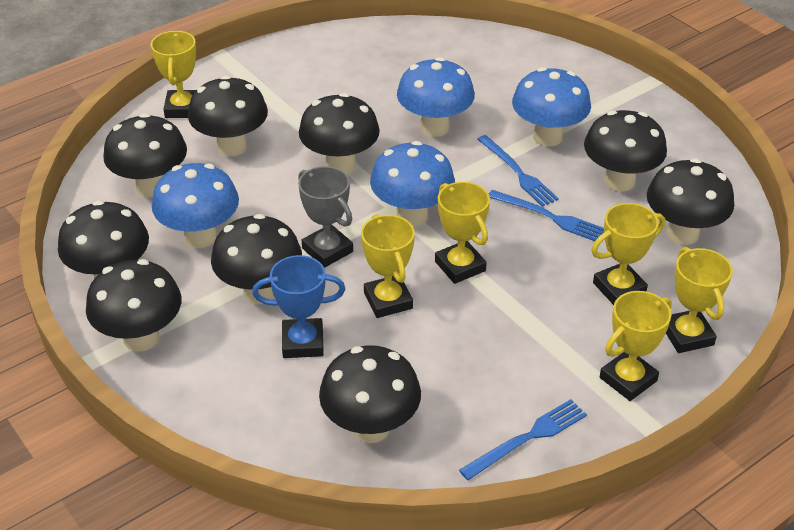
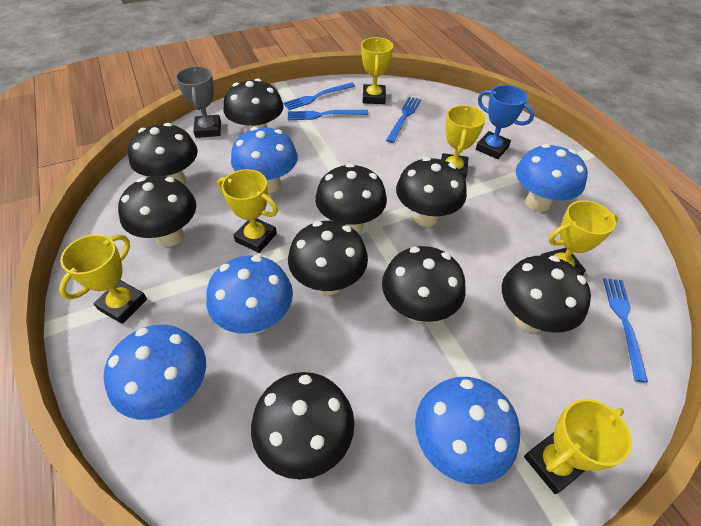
blue fork: [459,399,587,480] [477,135,559,207] [489,190,604,241] = 3 -> [283,82,355,110] [288,110,368,120] [386,96,421,143] [603,278,648,383] = 4
blue mushroom: [152,163,239,248] [370,141,455,226] [397,57,475,137] [512,67,591,147] = 4 -> [104,325,206,420] [206,255,293,334] [231,127,298,193] [415,377,520,484] [516,144,588,212] = 5

